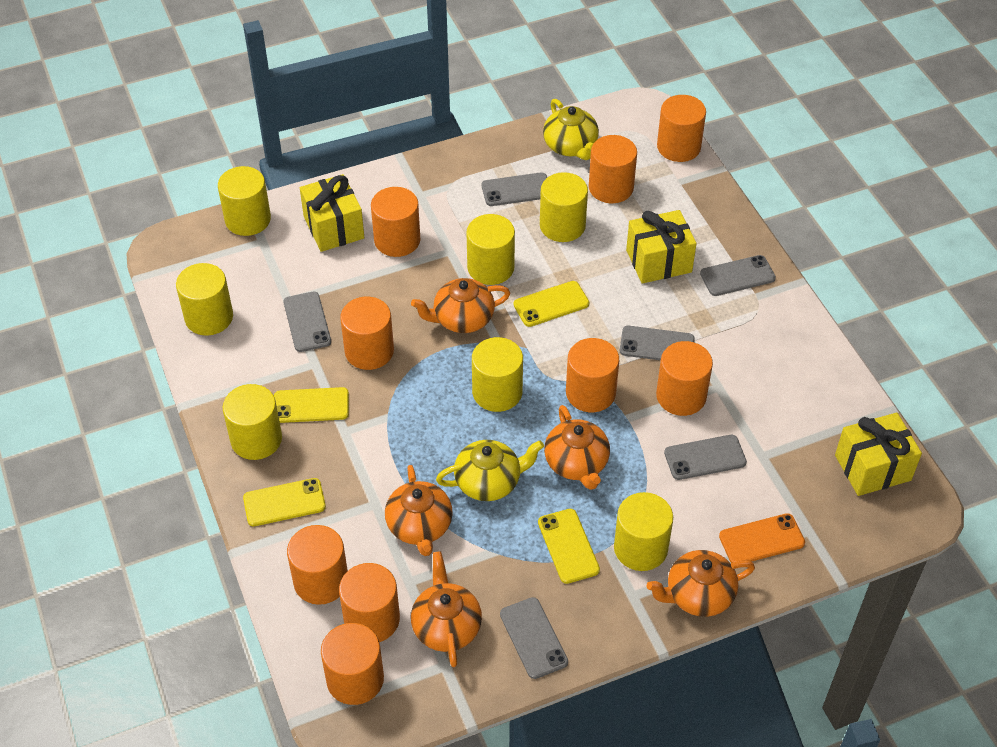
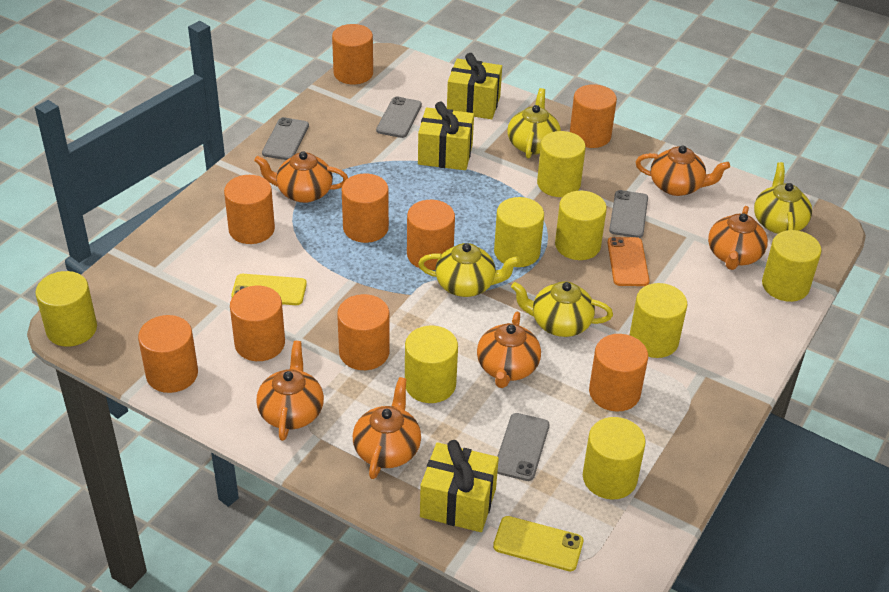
grey phone: [283,291,331,352] [482,172,547,206] [500,597,568,679] [620,326,695,360] [664,435,747,480] [700,255,776,296] = 6 -> [262,117,309,160] [376,96,422,138] [497,413,550,481] [609,190,648,238] = 4
orange teapot: [385,465,453,556] [411,278,510,333] [411,551,482,667] [544,405,610,490] [647,550,755,617] = 5 -> [254,151,348,203] [256,341,324,441] [353,377,421,479] [477,312,541,388] [636,145,730,196] [708,206,768,270] = 6
yellow cylinder: [176,263,233,336] [218,166,271,236] [223,384,282,460] [466,214,515,285] [472,337,523,412] [540,172,588,242] [614,492,673,571] = 7 -> [35,271,97,347] [405,326,458,403] [494,197,544,267] [537,131,586,197] [555,191,607,260] [583,417,646,499] [630,283,687,358] [762,230,822,302] = 8
yellow phone: [243,478,326,526] [274,387,349,423] [513,281,589,327] [538,509,600,584] = 4 -> [231,274,307,305] [493,516,583,571] = 2
yellow teapot: [436,440,544,501] [543,99,599,160] = 2 -> [418,243,520,297] [507,88,561,159] [511,281,613,337] [754,162,812,234] = 4

